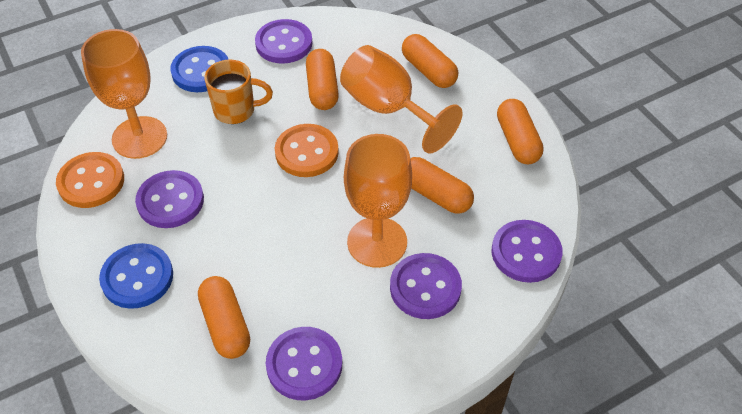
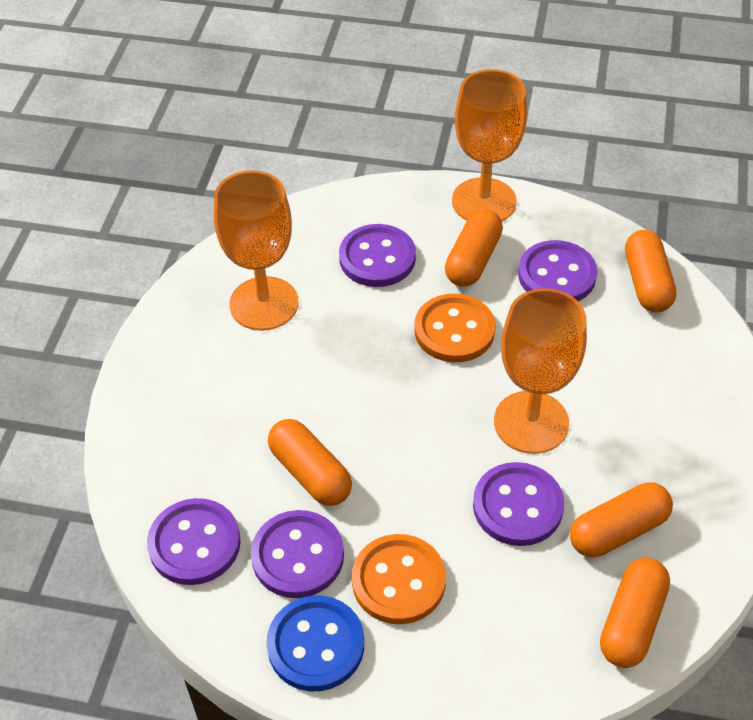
blue button: [99,243,173,309] [170,46,229,92] = 2 -> [267,595,364,691] = 1
orange mug: [204,60,273,124] = 1 -> none = 0

